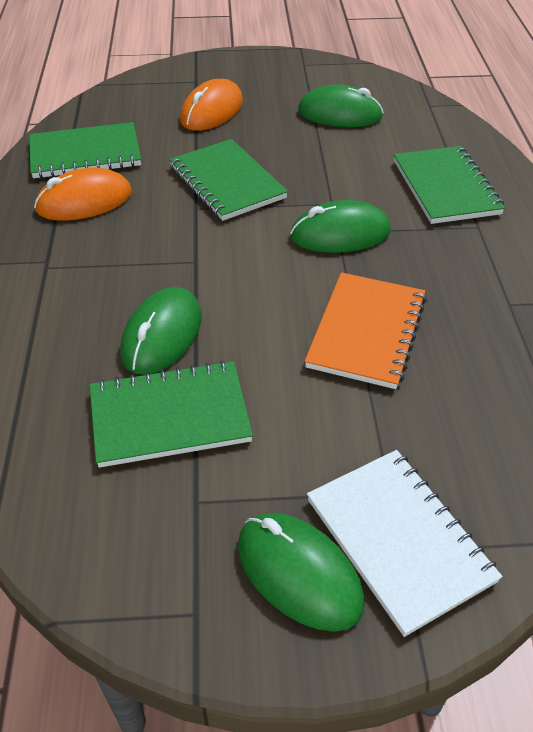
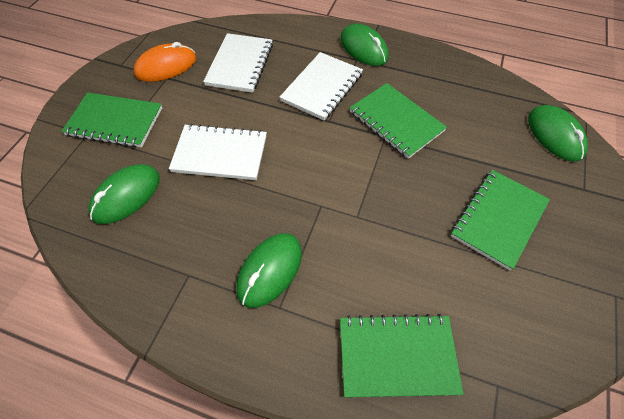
orange mouse: [34,168,132,220] [180,79,243,131] = 2 -> [133,42,196,82] = 1
orange notebook: [305,272,427,389] = 1 -> none = 0
white notebook: [307,450,502,637] = 1 -> [169,124,267,180] [203,33,273,93] [280,52,363,121] = 3

